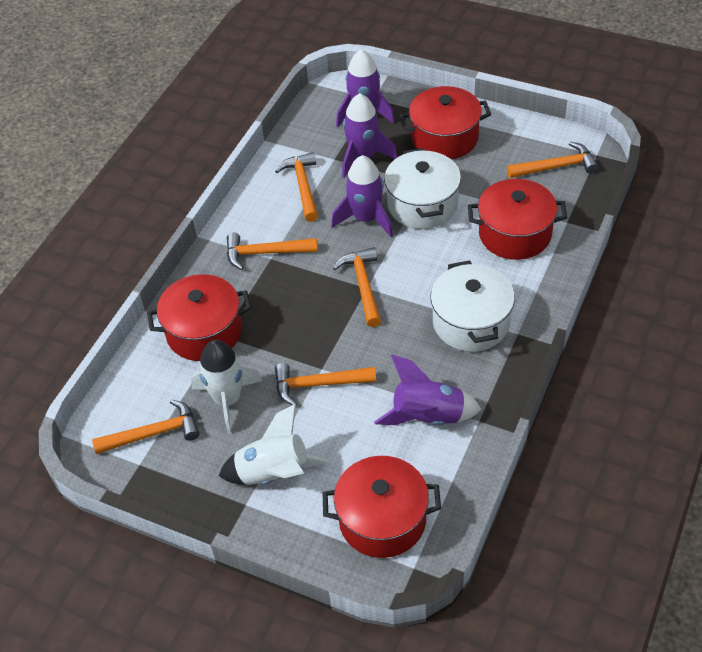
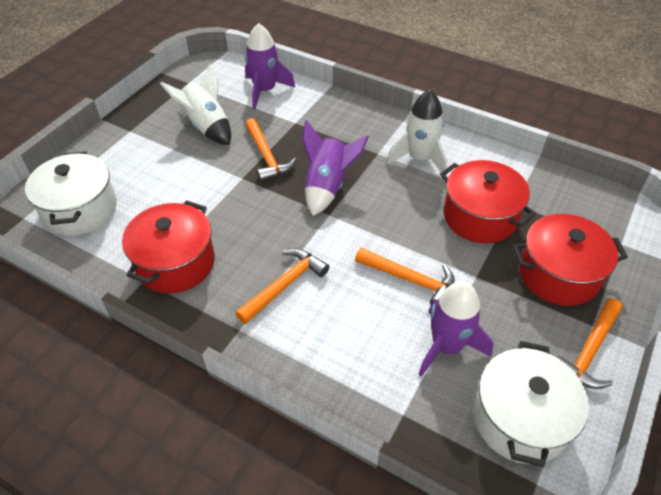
orange hammer: [92,399,200,454] [227,233,318,270] [275,152,318,222] [275,363,376,405] [333,247,381,327] [507,142,598,178] = 6 -> [235,248,329,324] [245,118,297,182] [355,248,455,305] [557,298,622,389] = 4
purple rocket: [331,155,393,237] [336,49,395,127] [342,93,398,178] [374,354,482,425] = 4 -> [245,23,295,109] [302,120,369,216] [418,281,493,377] = 3
red pot: [147,274,251,361] [323,456,441,558] [399,86,491,159] [468,179,567,260] = 4 -> [122,200,215,293] [440,160,536,243] [512,214,628,306] = 3

